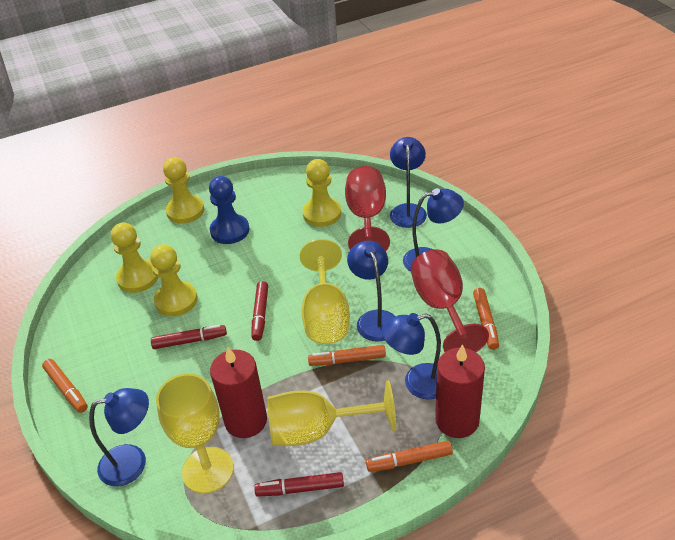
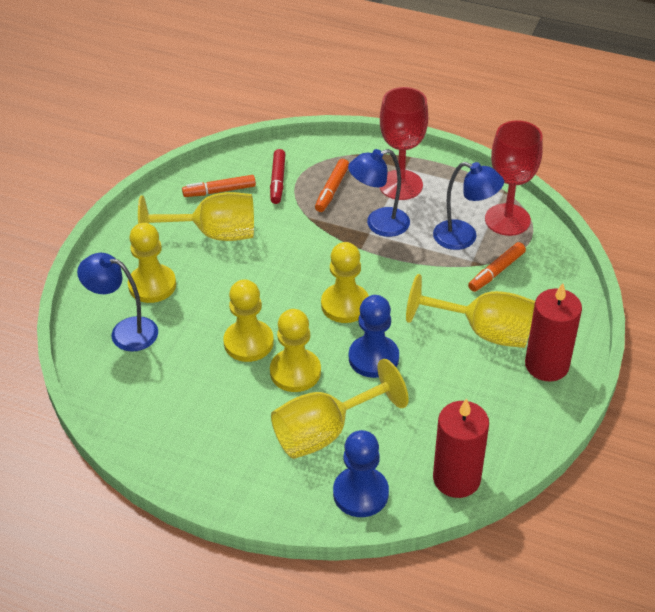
blue lamp: [89,388,149,487] [347,241,396,341] [382,313,441,399] [390,137,427,228] [403,188,464,272] = 5 -> [77,253,158,352] [348,149,410,237] [433,162,504,250] = 3
blue pawn: [209,176,249,244] = 1 -> [333,430,389,517] [349,295,399,378] = 2
orange marker: [42,359,88,413] [308,345,386,366] [366,441,453,472] [473,288,499,350] = 4 -> [182,175,256,197] [315,159,349,212] [468,242,526,292] = 3
red marker: [151,325,227,349] [251,281,268,341] [254,472,344,496] = 3 -> [270,149,285,204] = 1

